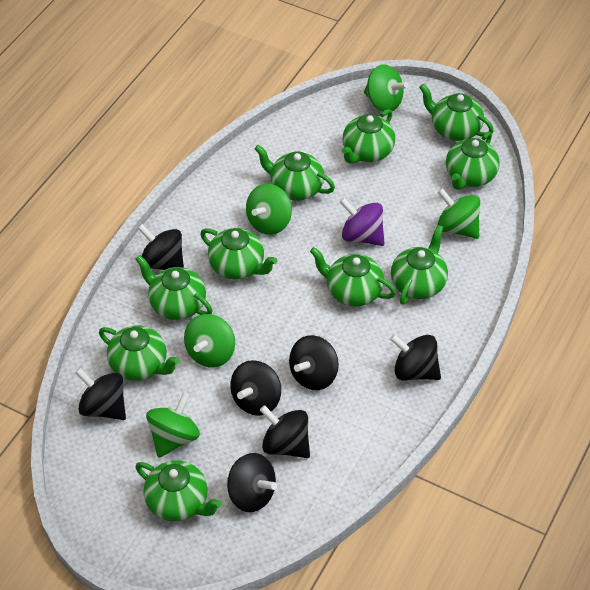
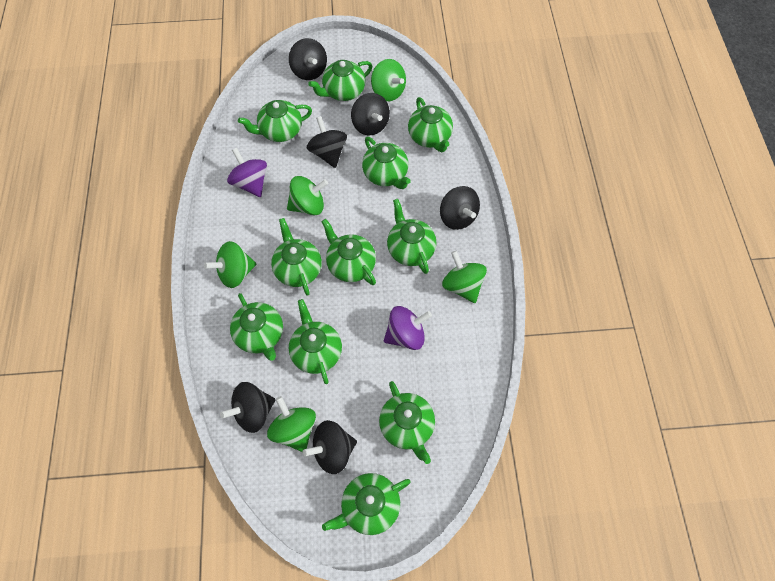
black spinning top: [75,368,126,420] [138,224,184,270] [227,453,277,512] [230,360,281,416] [260,405,310,458] [289,335,339,390] [390,334,441,380] = 7 -> [220,382,275,433] [289,38,327,80] [302,420,357,474] [307,116,347,168] [351,93,390,135] [440,186,480,230] = 6
green teapot: [99,325,180,381] [135,460,222,521] [136,255,213,320] [200,228,277,279] [254,145,335,201] [310,247,396,307] [342,109,395,164] [391,225,448,304] [419,84,494,141] [446,131,500,190] = 10 -> [230,293,283,361] [238,100,312,142] [271,218,322,296] [289,299,342,384] [308,60,372,101] [321,219,376,285] [322,473,411,535] [362,137,411,189] [379,381,435,464] [387,199,436,274] [408,97,453,152] = 11
purple spinning top: [340,198,385,246] = 1 -> [227,148,267,197] [384,306,432,350] = 2

